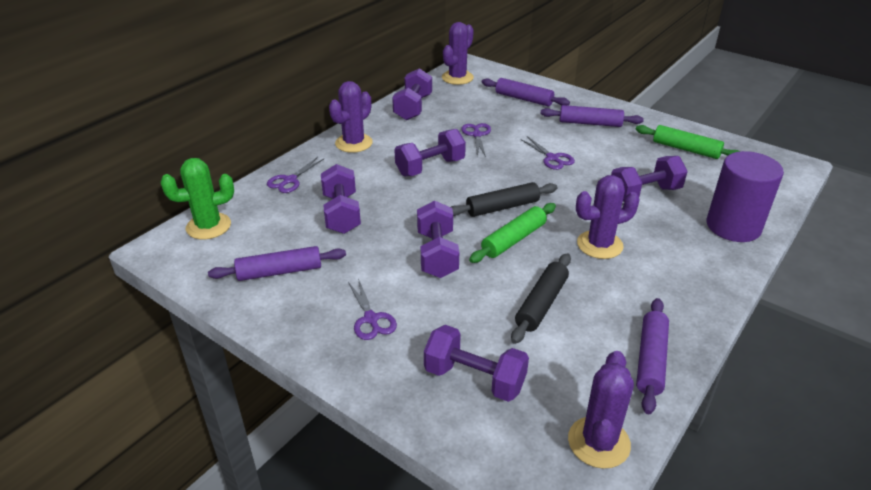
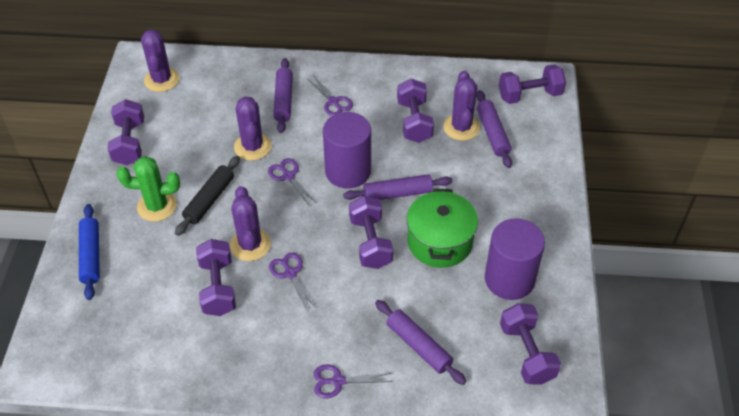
black rolling pin: [451,182,558,217] [511,253,571,344] = 2 -> [175,156,240,236] = 1
blue rolling pin: none = 0 -> [79,204,100,300] = 1
green pot: none = 0 -> [407,188,478,268] = 1
green rolling pin: [469,203,556,263] [636,125,741,159] = 2 -> none = 0
purple cylinder: [707,151,784,242] = 1 -> [323,112,371,189] [485,219,545,300] = 2

